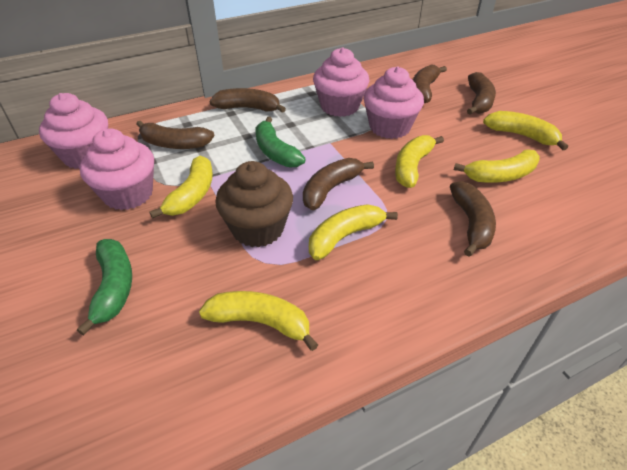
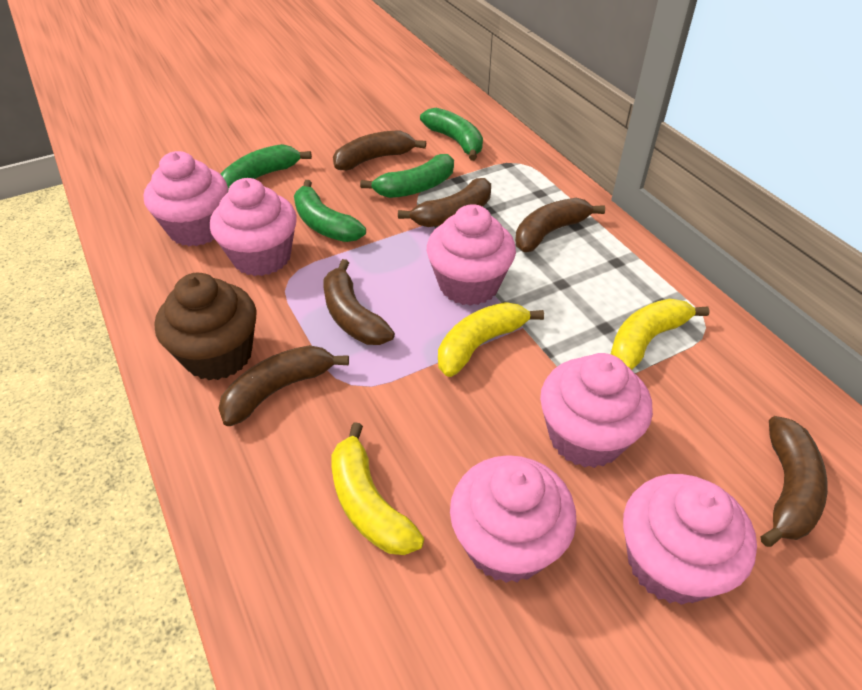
green banana: [77,239,132,336] [255,117,306,167] = 2 -> [220,144,312,189] [294,180,366,242] [360,154,454,198] [420,108,483,161] = 4
pink cupcake: [39,93,108,169] [80,128,154,210] [313,47,369,117] [364,66,424,139] = 4 -> [144,151,228,246] [210,178,297,276] [427,204,516,306] [450,455,577,583] [540,353,653,468] [623,474,757,605] = 6
yellow banana: [149,156,213,219] [199,291,318,351] [309,204,398,260] [395,135,444,188] [454,149,540,183] [483,111,568,150] = 6 -> [331,422,424,555] [438,302,544,377] [611,299,710,370] = 3

